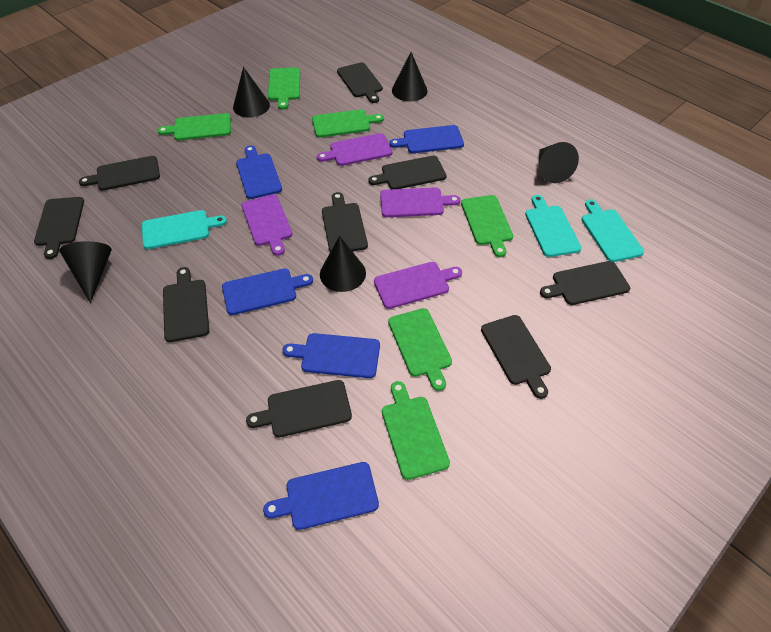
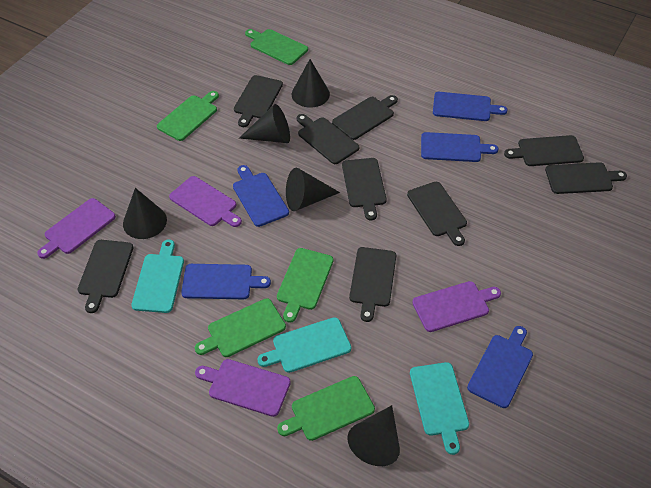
green cutting board: [157,113,231,140] [268,67,300,110] [312,109,384,138] [382,381,450,480] [388,308,452,391] [461,195,513,257] = 6 -> [157,91,219,141] [195,298,286,357] [245,29,308,65] [277,248,334,323] [277,376,375,441] = 5

